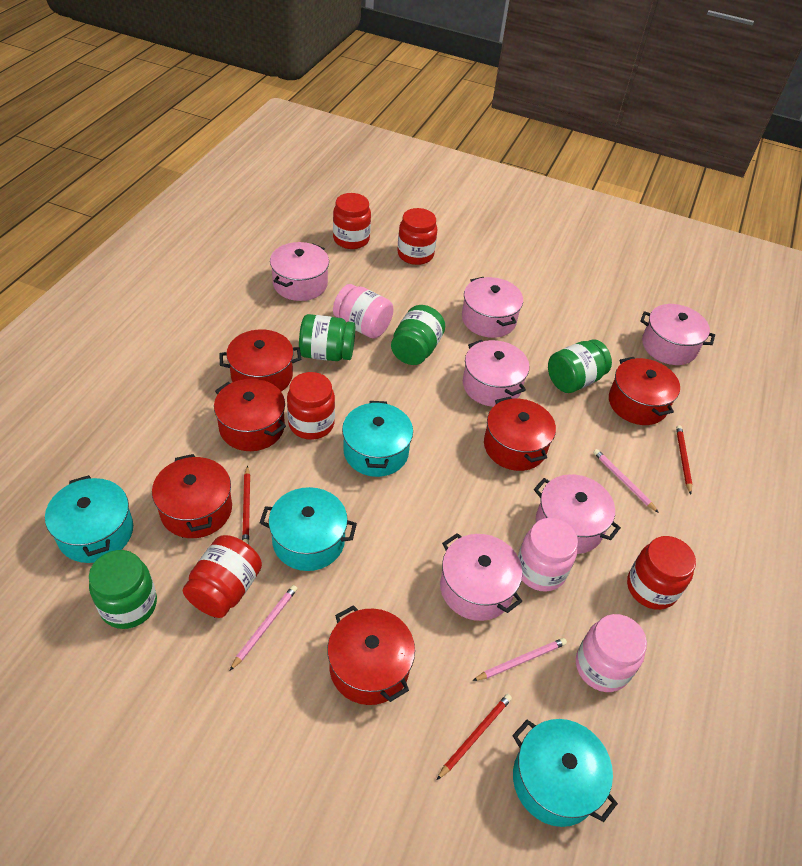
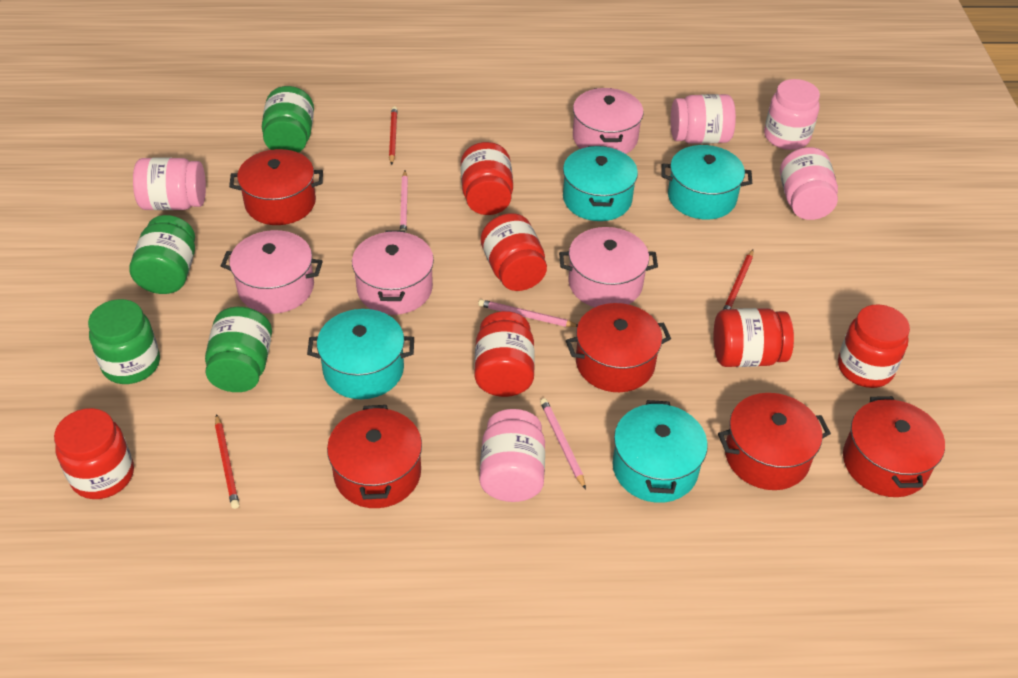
pink jar: [333,284,394,339] [518,518,578,592] [576,614,647,692] = 3 -> [133,158,206,210] [480,409,545,502] [671,94,736,144] [764,79,820,150] [780,147,838,220] = 5
pink pot: [270,242,329,301] [440,533,522,621] [462,277,523,338] [463,340,529,407] [534,474,621,554] [640,304,715,365] = 6 -> [221,230,323,314] [352,230,434,315] [559,227,658,307] [573,88,644,154] = 4
red jar: [183,535,262,618] [287,372,335,440] [333,193,371,249] [397,208,437,265] [627,536,696,610] = 5 -> [54,408,134,499] [461,142,513,215] [474,311,535,397] [481,213,547,291] [713,308,794,367] [838,304,910,388] = 6
red pot: [152,454,232,538] [214,379,286,451] [219,330,301,391] [327,605,415,705] [484,396,556,471] [609,357,680,425] = 6 -> [229,149,323,225] [327,405,422,508] [566,303,671,392] [718,393,831,490] [843,396,945,497] = 5

